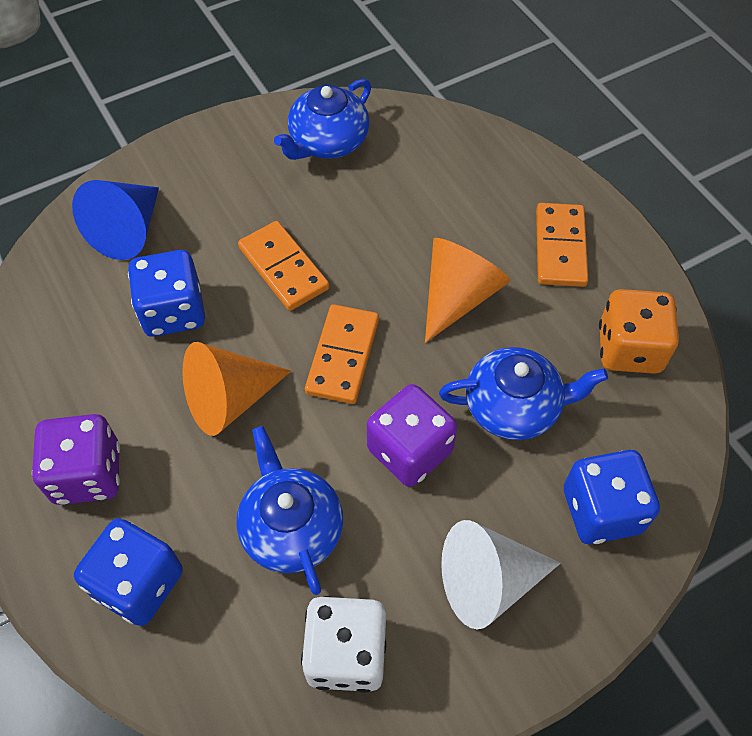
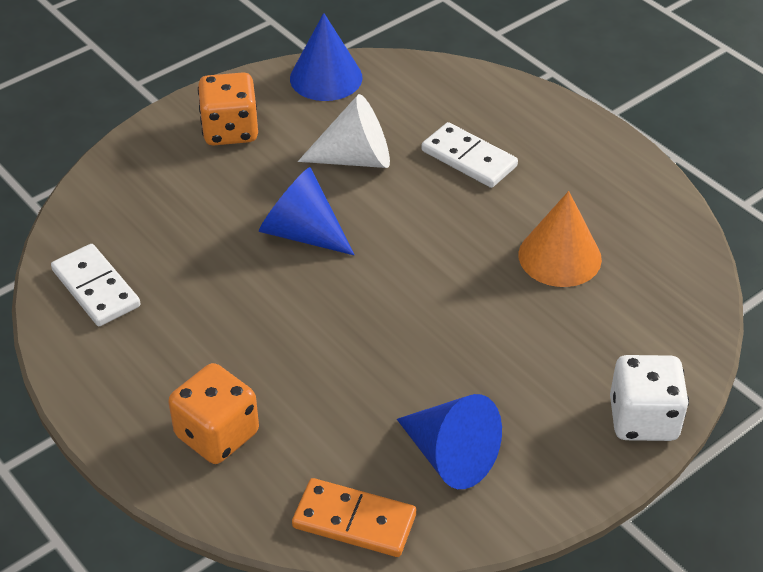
blue cone: [72,180,159,260] = 1 -> [259,167,355,255] [290,13,363,101] [397,394,502,489] = 3
blue dice: [74,518,183,626] [128,250,205,337] [564,450,660,544] = 3 -> none = 0
blue teapot: [237,426,343,595] [274,79,371,160] [439,347,608,440] = 3 -> none = 0
orange cone: [182,342,291,436] [425,238,510,343] = 2 -> [518,191,602,287] = 1
orange dice: [599,289,679,374] = 1 -> [168,363,259,464] [198,72,258,145] = 2
orange domino: [238,221,329,311] [305,304,379,404] [536,203,589,287] = 3 -> [292,478,416,557] = 1
purple dice: [32,414,120,505] [367,384,457,487] = 2 -> none = 0
white domino: none = 0 -> [51,244,140,326] [421,122,518,188] = 2

